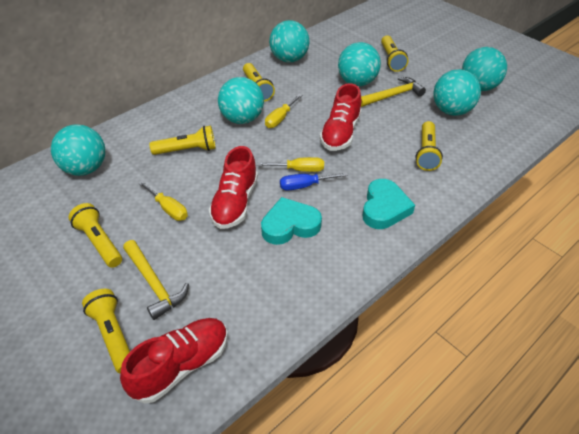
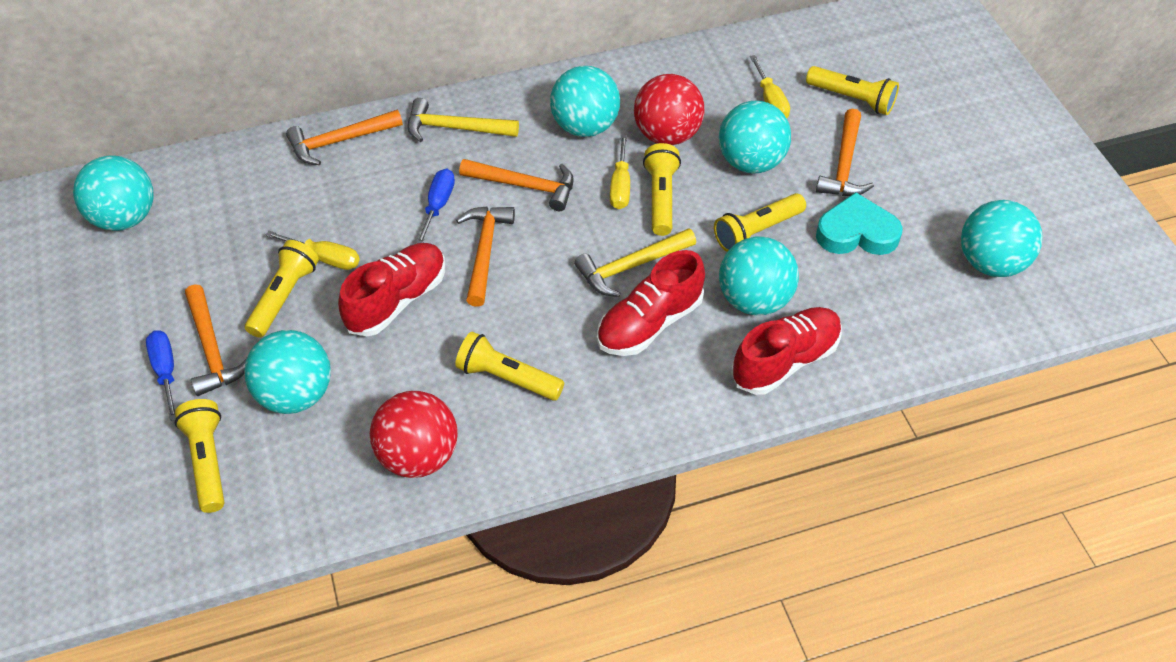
blue screwdriver: [280,172,348,190] = 1 -> [146,330,176,421] [416,169,455,244] = 2
orange hammer: none = 0 -> [185,284,247,396] [286,110,403,165] [456,206,515,307] [459,159,574,211] [816,109,874,196] = 5
red ball: none = 0 -> [370,391,458,478] [634,74,704,145] = 2
turquoise heart: [261,197,322,245] [363,179,415,229] = 2 -> [816,192,903,255] = 1

